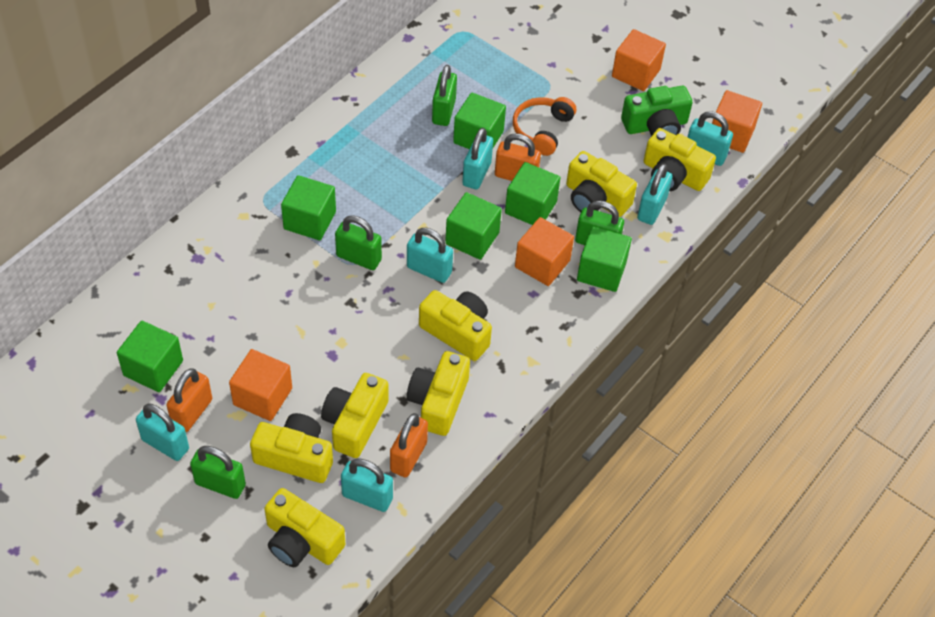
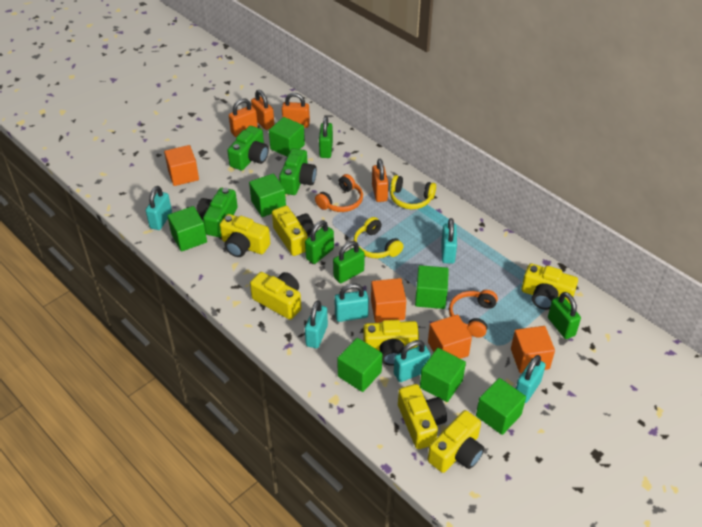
green camera: [621,86,693,136] = 1 -> [196,188,237,237] [227,126,269,170] [279,148,317,195] = 3
green cube: [117,321,183,392] [281,175,336,240] [445,192,502,260] [453,93,506,149] [505,162,560,225] [577,226,632,292] = 6 -> [168,206,207,252] [249,174,286,217] [269,117,305,157] [337,338,383,392] [415,265,449,309] [420,348,466,402] [476,378,526,435] = 7
orange headphones: [513,97,576,156] = 1 -> [315,174,363,212] [449,290,498,338] = 2
orange padlock: [166,368,212,432] [390,413,428,478] [495,133,541,181] = 3 -> [229,98,258,137] [251,90,274,130] [282,93,310,128] [372,159,388,202] = 4
yellow headphones: none = 0 -> [354,217,404,258] [390,175,436,209] = 2

